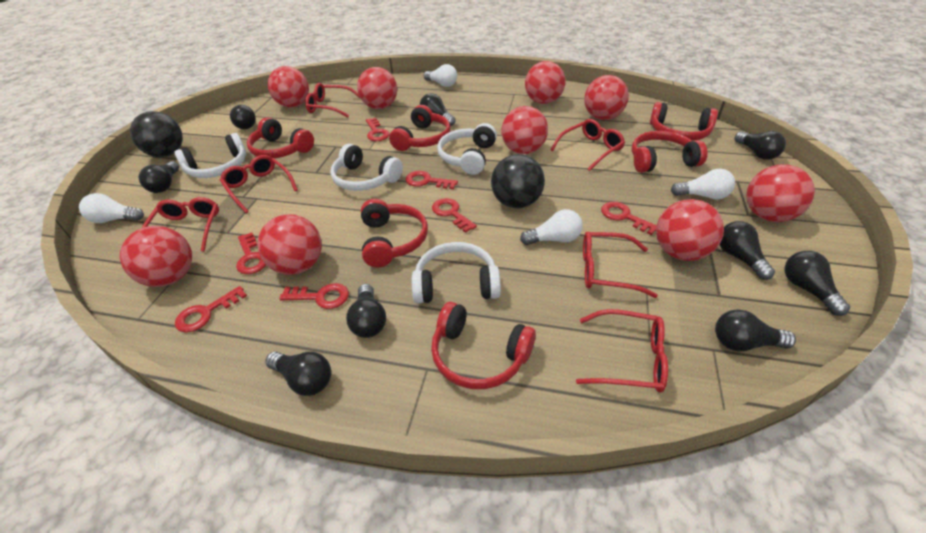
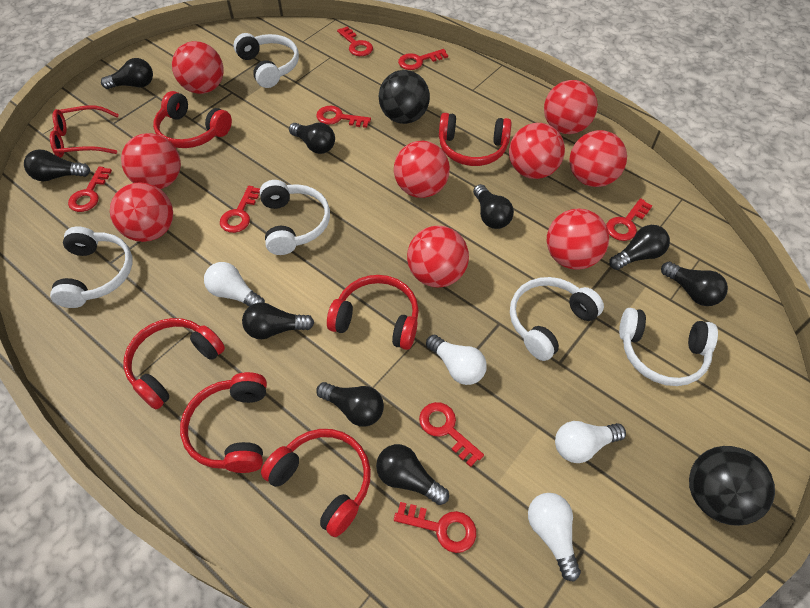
red glasses: [142,197,219,252] [220,155,298,213] [305,83,360,118] [551,119,625,171] [576,309,668,392] [583,232,658,298] = 6 -> [50,105,119,158] = 1
red key: [175,286,247,333] [236,232,266,274] [279,283,349,309] [366,118,390,141] [405,171,458,189] [432,198,477,233] [601,202,657,235] = 7 -> [68,166,112,212] [220,186,260,233] [316,106,371,128] [337,27,373,56] [394,502,476,553] [398,49,448,70] [419,402,484,467] [606,198,653,241] = 8
white headphones: [175,133,246,178] [330,144,403,191] [412,242,501,303] [437,123,497,175] = 4 -> [50,226,133,308] [234,33,299,88] [260,180,330,255] [510,277,604,361] [619,308,718,386] = 5

